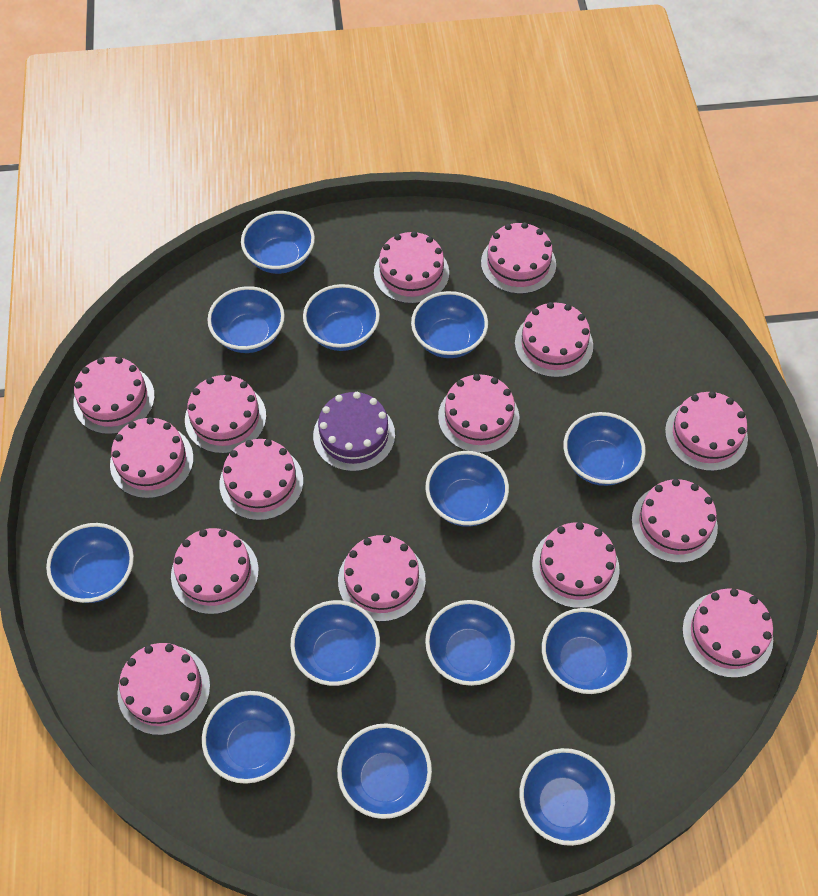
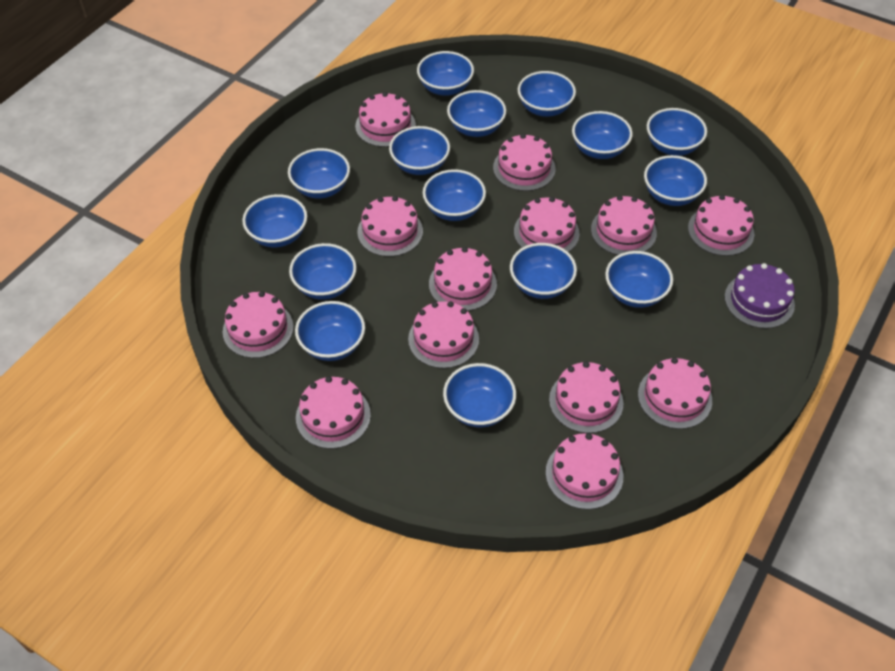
blue bowl: [46,523,134,603] [202,691,295,784] [207,286,285,353] [241,211,315,274] [290,600,380,686] [303,284,380,351] [337,723,432,819] [411,291,488,358] [425,451,509,527] [425,600,515,686] [519,748,615,846] [542,608,632,694] [564,412,646,486] = 13 -> [242,194,307,247] [288,148,350,198] [289,243,357,300] [295,301,365,361] [389,126,450,175] [417,51,474,96] [423,169,486,221] [443,363,516,428] [447,90,506,137] [510,243,577,299] [517,71,576,117] [572,111,633,159] [605,251,673,308] [644,155,707,206] [647,108,707,156] = 15
pink cake: [73,357,155,434] [110,417,194,498] [117,643,210,735] [171,528,259,614] [185,375,266,454] [219,439,303,520] [338,535,426,622] [374,231,449,304] [438,374,519,453] [481,222,556,294] [515,302,593,378] [532,522,620,608] [632,479,718,563] [665,391,748,471] [682,588,773,678] = 15 -> [223,291,294,358] [296,376,371,449] [355,92,416,147] [357,196,423,257] [408,301,479,368] [429,247,497,311] [493,134,556,191] [514,197,579,252] [546,433,623,509] [549,361,623,433] [591,195,657,255] [638,357,712,429] [688,195,755,256] = 13

